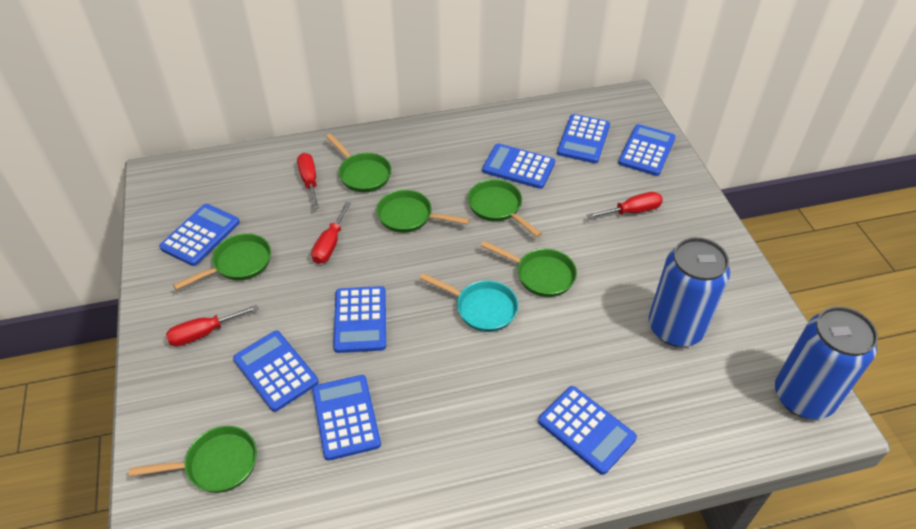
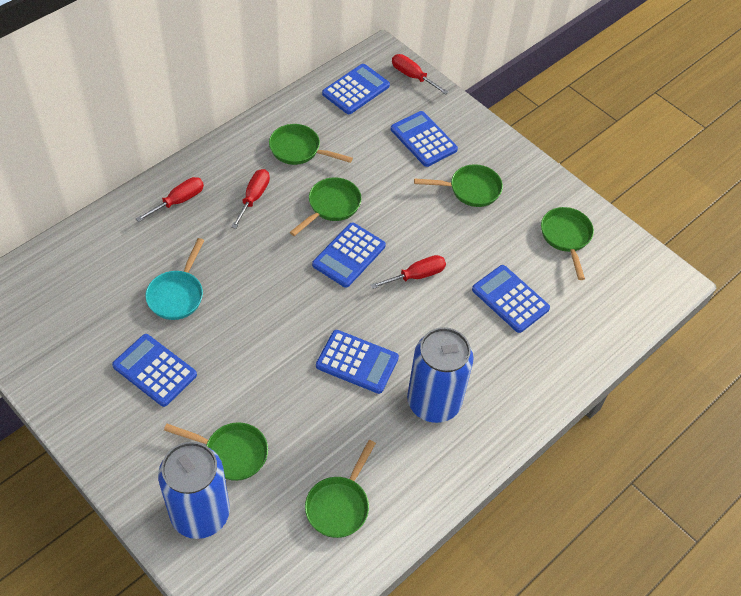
blue calculator: [159,204,240,266] [233,331,319,412] [312,375,381,461] [333,286,386,353] [482,143,555,189] [538,386,637,475] [557,114,610,163] [618,124,676,176] = 8 -> [112,334,197,407] [312,223,386,288] [316,330,399,394] [322,64,390,114] [391,111,458,167] [472,265,550,333] = 6

